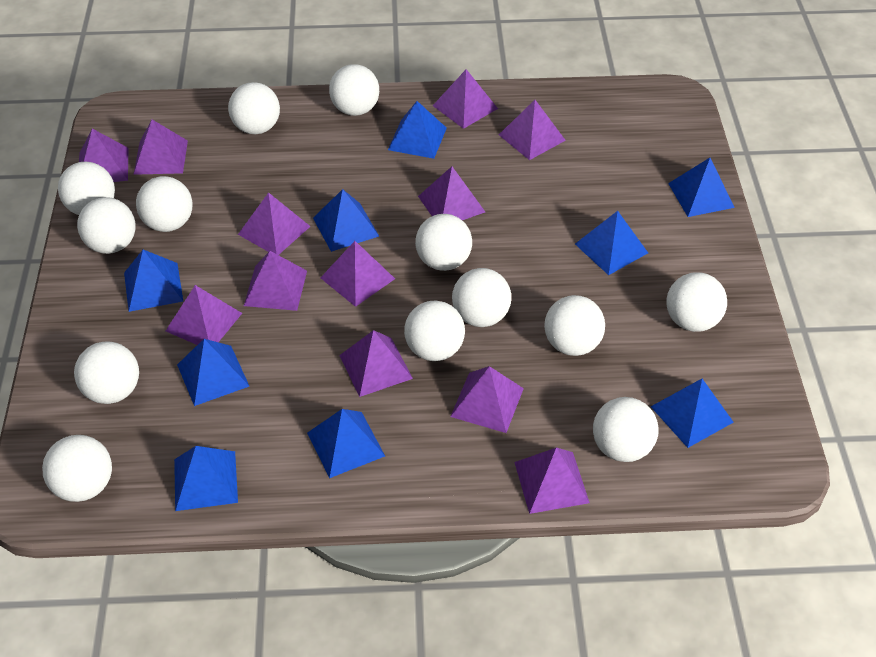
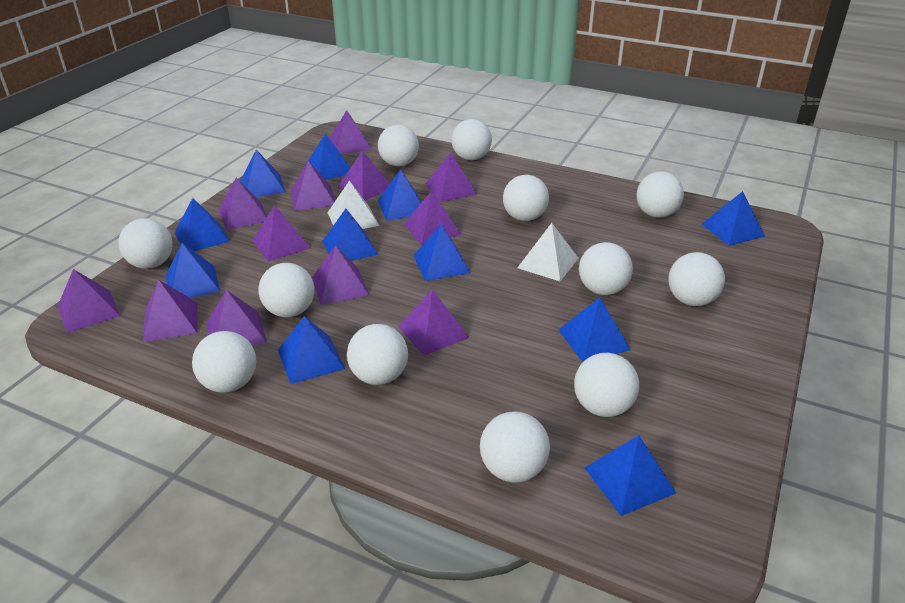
blue pyramid: [124,250,183,312] [174,446,238,511] [177,339,249,406] [307,409,385,478] [313,189,379,252] [388,101,447,159] [575,211,648,275] [651,379,734,448] [668,158,735,217] = 9 -> [166,243,220,298] [174,198,230,251] [240,150,286,197] [278,316,345,384] [305,133,351,180] [322,209,378,261] [378,169,422,221] [413,224,471,281] [559,297,631,362] [585,435,676,516] [702,191,765,246] = 11
white ball: [42,435,112,502] [58,162,115,215] [74,341,139,404] [77,197,136,254] [136,176,192,232] [228,82,280,134] [329,64,379,116] [404,301,465,361] [415,214,472,271] [452,268,511,327] [544,295,605,356] [593,397,659,462] [666,272,727,332] = 13 -> [118,218,173,269] [192,331,256,393] [259,263,314,317] [347,324,408,385] [378,125,419,166] [451,119,492,160] [480,411,550,483] [503,175,549,221] [574,353,639,417] [579,242,633,295] [636,171,684,218] [668,252,725,306] = 12
white pyramid: none = 0 -> [327,181,379,229] [517,223,579,281] = 2

